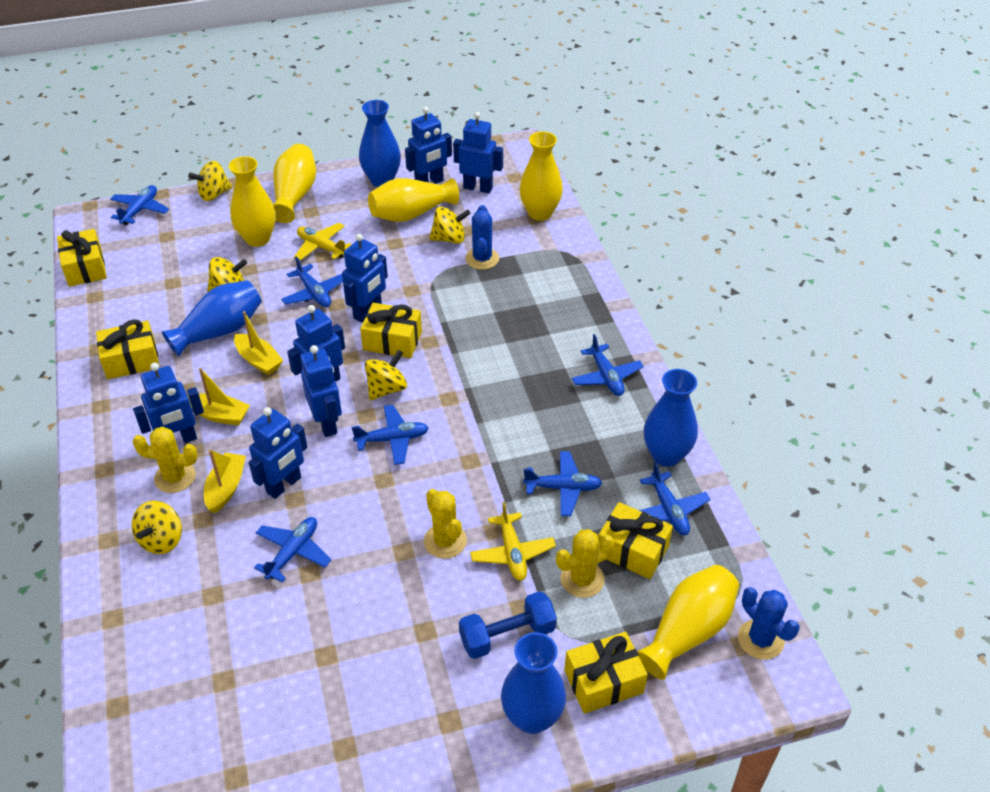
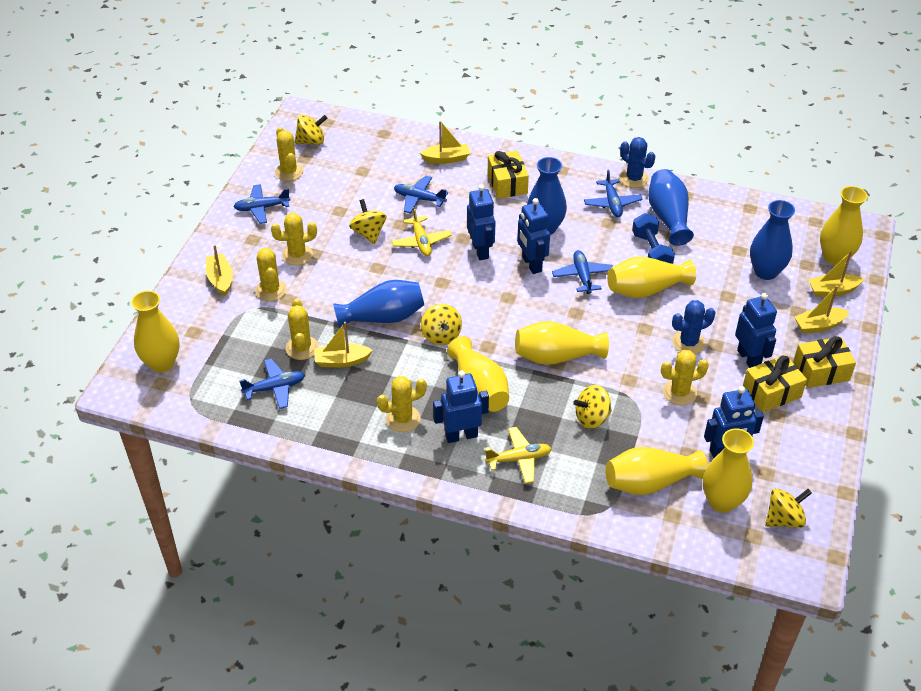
blue plane: [110,185,169,226] [254,517,331,583] [281,256,343,307] [351,405,429,465] [523,451,602,516] [571,334,644,396] [639,462,711,535] = 7 -> [234,184,290,224] [239,358,305,409] [394,176,448,213] [552,250,613,294] [584,169,643,217] = 5
blue robot: [133,363,204,443] [249,407,307,499] [287,305,345,382] [300,345,342,437] [342,234,388,322] [405,107,452,184] [453,112,503,193] = 7 -> [433,370,489,443] [467,185,496,260] [517,198,550,274] [704,386,764,458] [735,293,777,368] = 5
yellow boat: [188,368,250,425] [204,449,246,513] [234,311,283,375] = 3 -> [206,245,233,296] [314,322,373,367] [420,121,470,164] [794,285,850,334] [808,251,864,297] = 5
yellow cactus: [133,427,198,493] [424,489,467,559] [556,529,615,598] = 3 -> [255,248,287,301] [271,213,317,265] [275,127,304,181] [286,299,319,360] [377,376,427,432] [661,350,709,405] = 6
yellow gift: [57,229,107,287] [96,319,159,379] [360,303,422,358] [564,632,648,714] [598,502,673,579] = 5 -> [488,151,529,199] [743,355,807,412] [793,336,856,388] = 3
yellow vase: [229,156,276,247] [273,144,316,223] [368,178,459,222] [520,131,563,221] [637,565,739,680] = 5 -> [131,291,179,373] [447,336,509,412] [515,321,609,365] [605,447,708,495] [607,256,696,298] [703,428,754,513] [820,186,868,265] = 7

